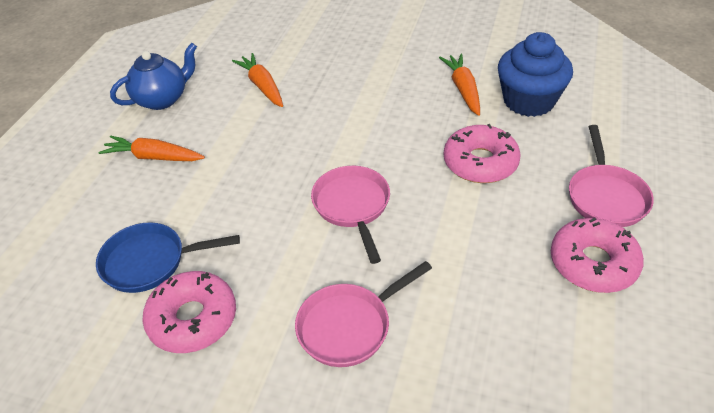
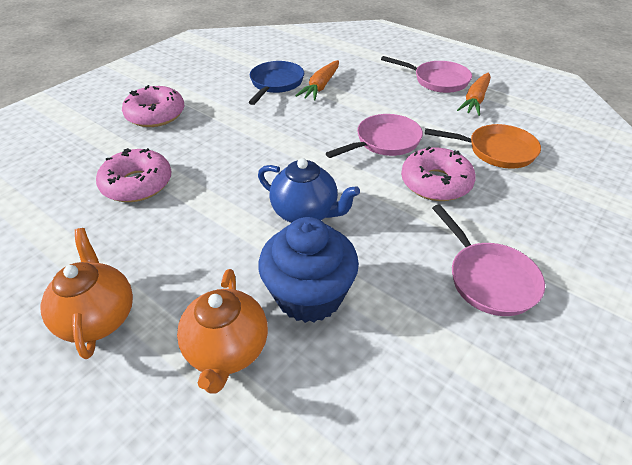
orange carrot: [98,135,205,161] [232,53,283,107] [439,54,480,116] = 3 -> [295,60,339,101] [457,72,491,116] = 2
orange pan: none = 0 -> [425,124,541,169] = 1
orange teapot: none = 0 -> [41,228,133,359] [177,269,268,393] = 2

